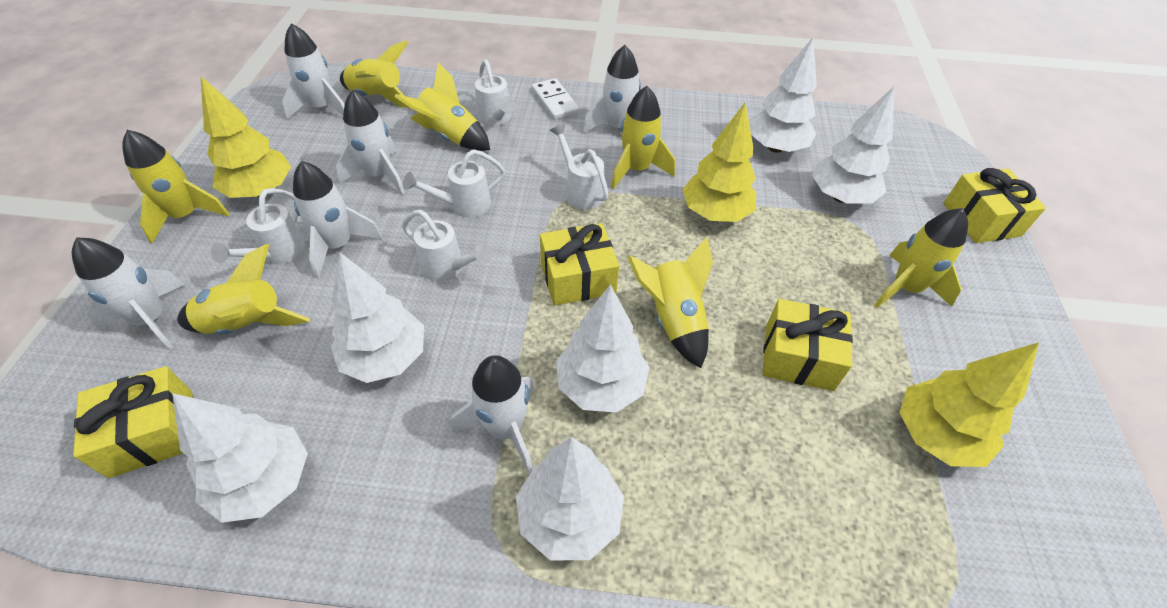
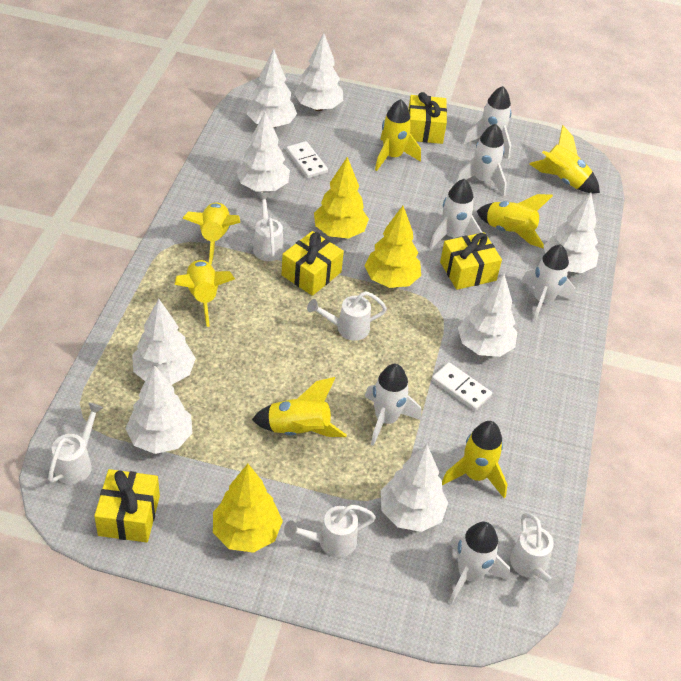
white domino: [532,78,579,120] = 1 -> [286,141,328,178] [432,362,492,411] = 2
white tree: [172,393,308,523] [331,252,424,383] [516,437,624,560] [556,284,649,413] [749,38,817,153] [812,87,894,204] = 6 -> [125,365,192,454] [132,299,196,385] [236,111,290,192] [247,49,297,128] [294,33,343,111] [381,444,448,532] [458,273,517,357] [543,192,599,273] = 8

